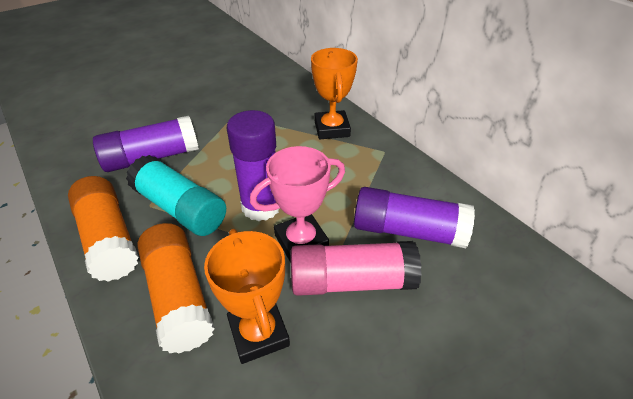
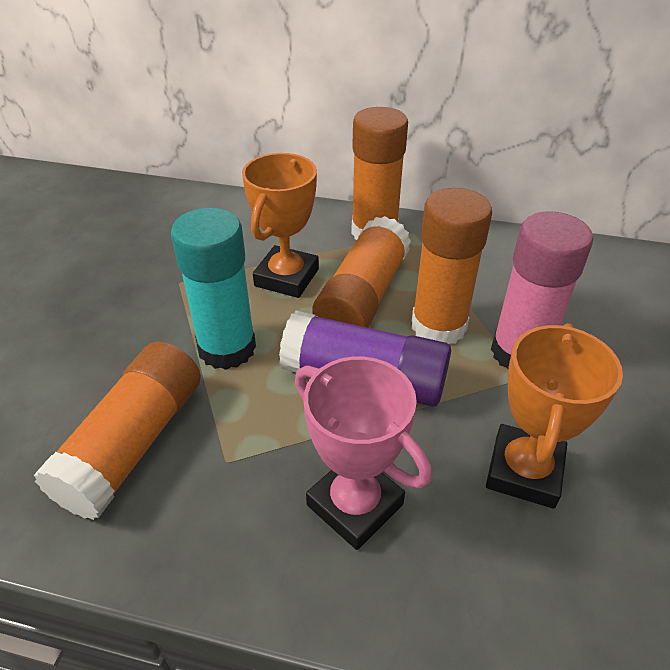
orange glue stick: [68,176,139,282] [138,223,215,353] = 2 -> [34,341,201,520] [312,216,411,328] [351,107,408,240] [412,188,492,344] = 4
purple glue stick: [93,116,199,172] [227,110,280,221] [354,187,475,248] = 3 -> [279,311,451,407] = 1

